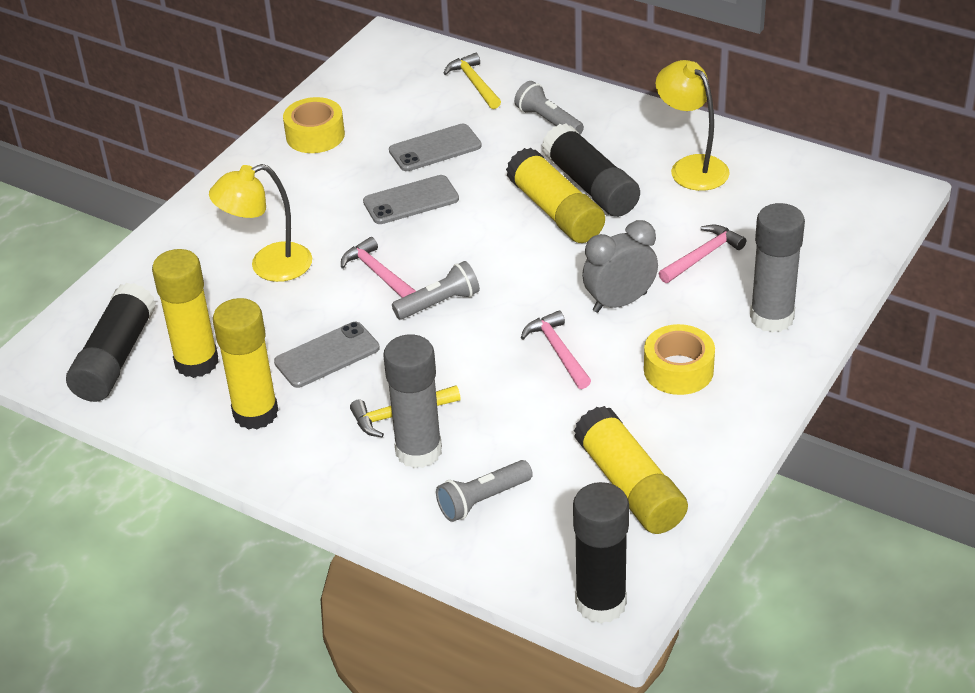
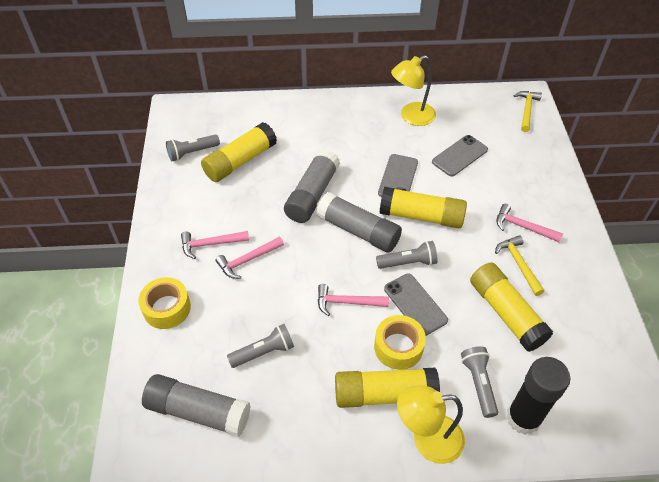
black glue stick: [66,283,156,402] [542,123,640,217] [573,482,629,624] = 3 -> [506,357,570,435] = 1
grey clock: [582,220,658,313] = 1 -> none = 0
grey flashlight: [392,261,480,320] [436,460,533,522] [514,81,584,134] = 3 -> [166,134,220,162] [227,324,294,368] [376,241,438,269] [461,346,498,418] = 4
grey glue stick: [383,334,442,468] [750,203,805,333] = 2 -> [142,374,251,437] [284,149,340,223] [316,192,402,253] = 3
pink hammer: [341,237,416,298] [521,311,591,389] [659,225,746,283] = 3 -> [181,231,249,259] [215,237,284,279] [318,284,389,316] [496,204,563,242] = 4

